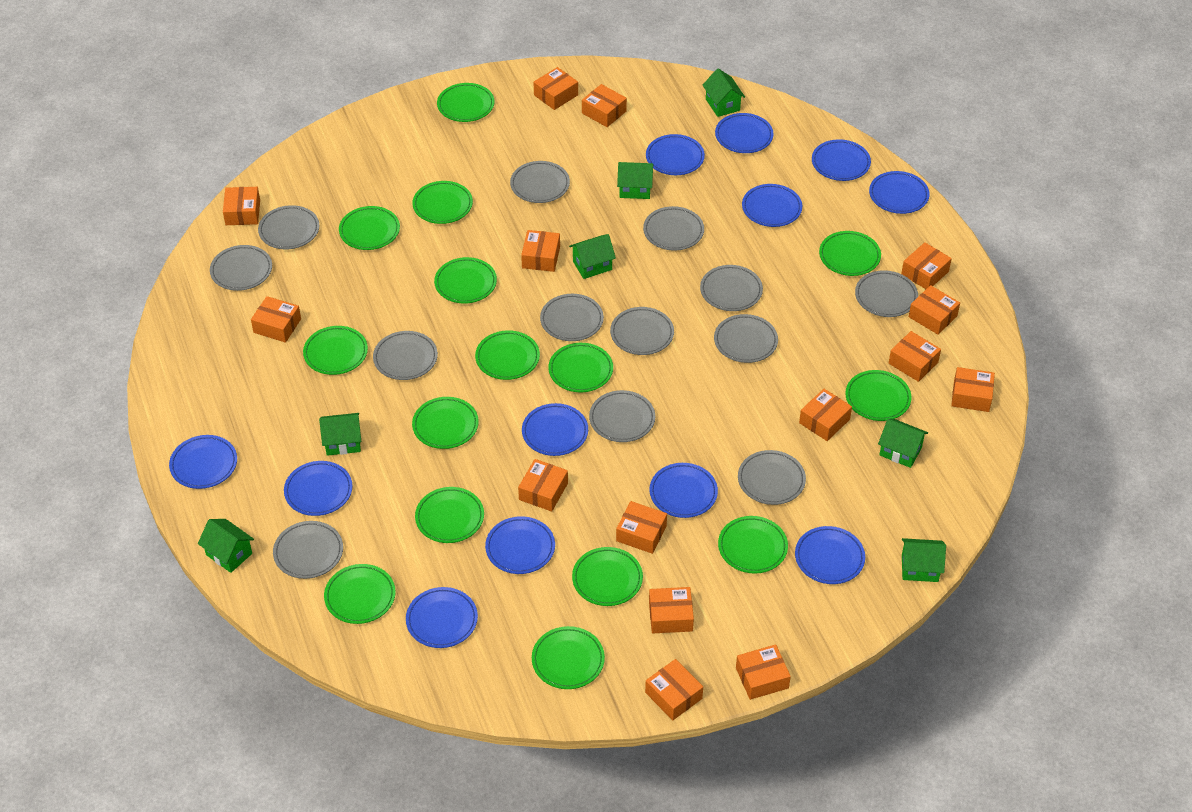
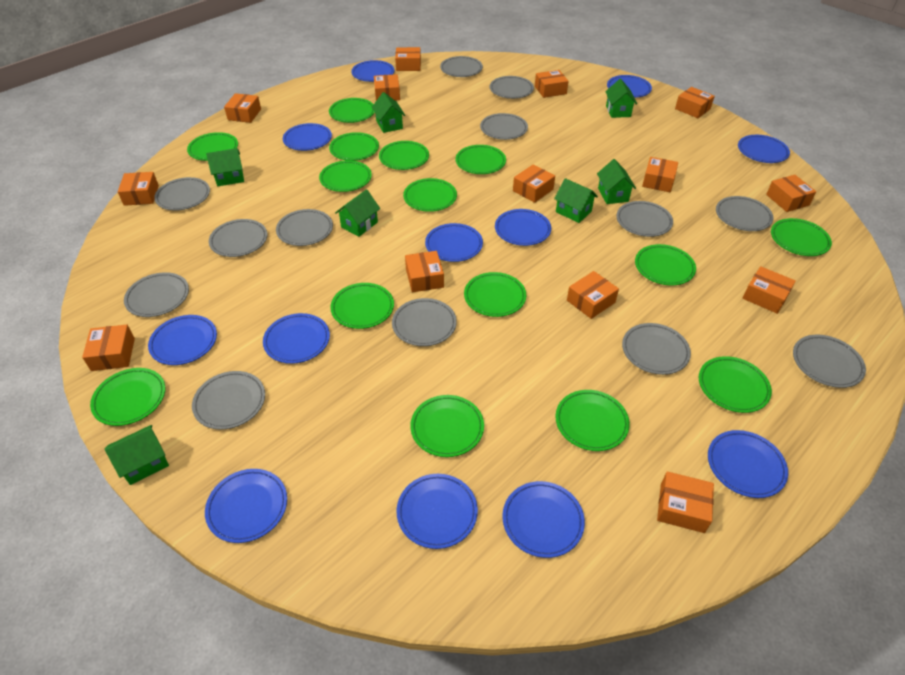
orange box: [223,187,260,225] [251,296,301,343] [518,459,568,512] [521,230,560,272] [533,67,578,110] [582,84,627,127] [616,501,667,554] [645,659,703,720] [649,587,694,633] [736,644,791,700] [799,389,852,441] [889,331,941,382] [901,242,952,289] [909,285,960,335] [951,367,995,412] = 15 -> [82,325,135,371] [118,172,159,206] [224,93,261,123] [374,74,400,101] [395,47,421,71] [405,251,444,292] [513,164,555,203] [535,70,569,98] [567,271,619,319] [642,157,678,192] [657,471,714,533] [675,87,715,118] [743,266,796,314] [766,175,816,212] = 14

